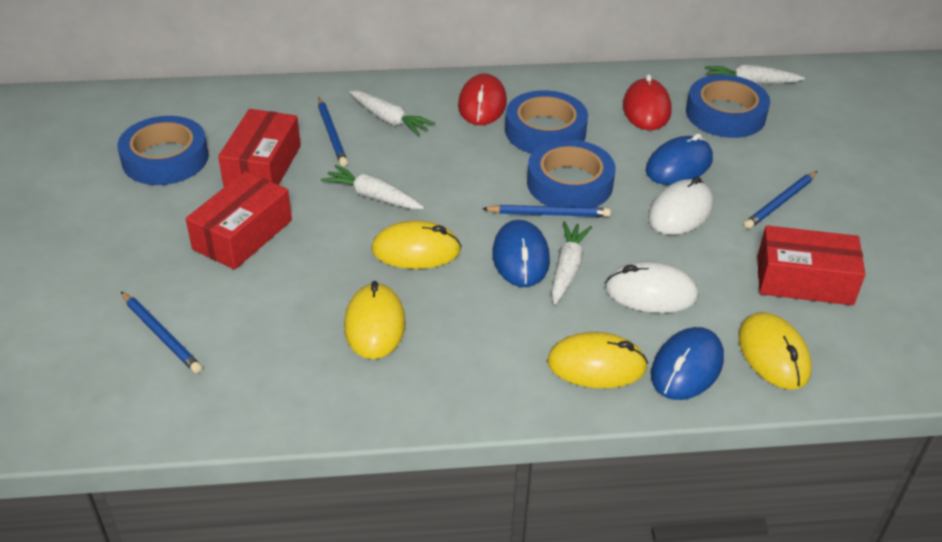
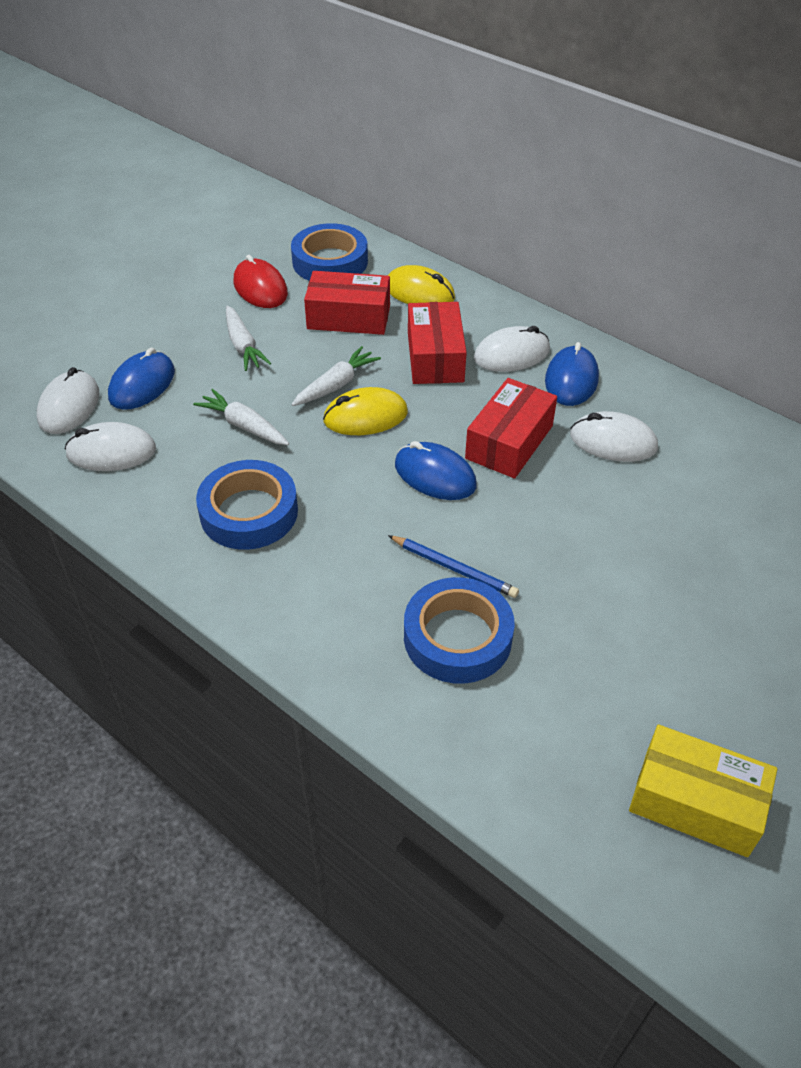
blue pencil: [121,292,202,373] [318,97,348,166] [482,205,611,217] [744,171,818,229] = 4 -> [388,535,519,598] = 1
blue tape: [117,116,209,185] [505,90,588,154] [527,139,615,208] [686,75,770,138] = 4 -> [196,460,298,550] [291,223,368,281] [404,577,515,684] = 3
red mouse: [458,74,507,125] [623,74,671,130] = 2 -> [233,255,288,308] = 1
white carrot: [321,165,424,209] [350,91,435,136] [551,221,592,304] [705,65,805,84] = 4 -> [193,389,289,445] [226,305,271,371] [292,346,381,406] = 3
white mouse: [605,261,698,313] [648,176,713,235] = 2 -> [37,367,99,434] [65,422,156,471] [474,326,550,372] [570,411,658,462] = 4
yellow box: none = 0 -> [629,725,777,857] = 1
yellow mouse: [344,281,406,359] [371,220,462,269] [547,332,648,388] [738,312,812,389] = 4 -> [323,387,408,435] [388,265,455,304] = 2

